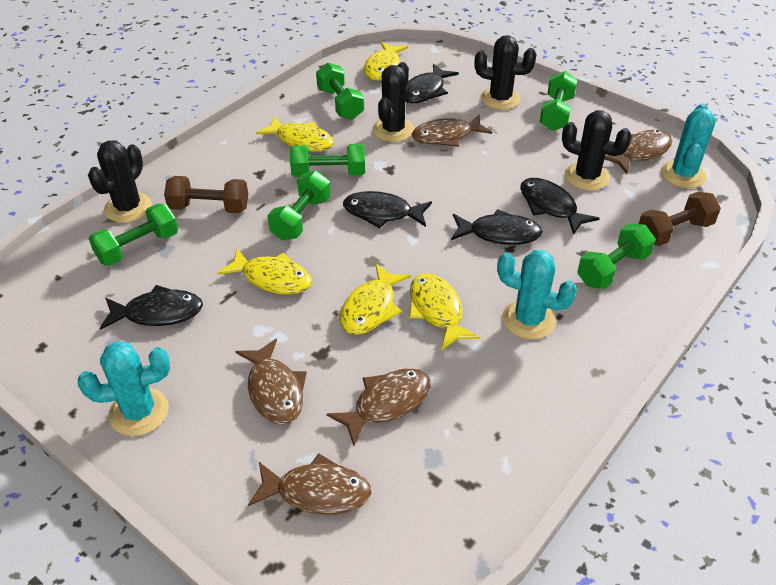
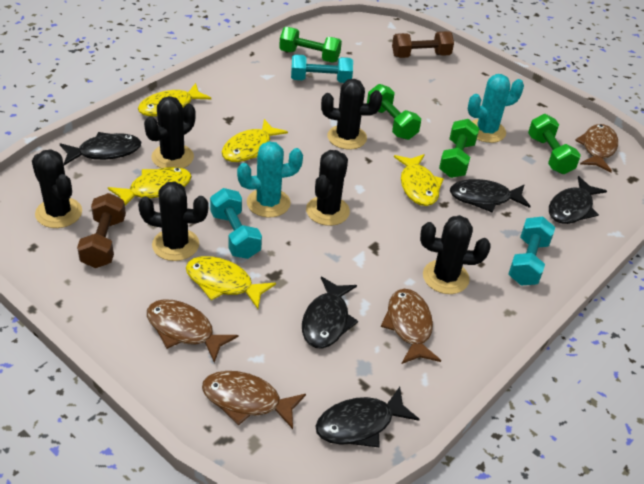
black cactus: [88,141,152,223] [373,62,414,142] [475,35,537,110] [562,110,632,191] = 4 -> [32,149,82,228] [138,181,208,261] [144,96,196,168] [306,150,350,226] [321,79,382,150] [420,215,491,294] = 6
brown fish: [235,338,307,425] [248,453,372,515] [327,368,431,446] [412,114,492,147] [605,130,672,174] = 5 -> [147,299,238,363] [202,371,306,429] [381,289,441,364] [575,124,618,172] = 4
green dumbbell: [88,203,178,266] [268,171,331,241] [290,144,365,177] [316,63,364,119] [540,71,577,131] [577,224,656,289] = 6 -> [279,27,342,62] [367,84,421,140] [439,119,479,178] [528,114,581,174] = 4
turquoise cactus: [78,341,170,436] [497,250,577,339] [661,103,716,188] = 3 -> [237,141,303,217] [468,74,524,143] = 2
turquoise dumbbell: none = 0 -> [210,188,262,259] [291,54,353,83] [508,216,555,286] = 3

